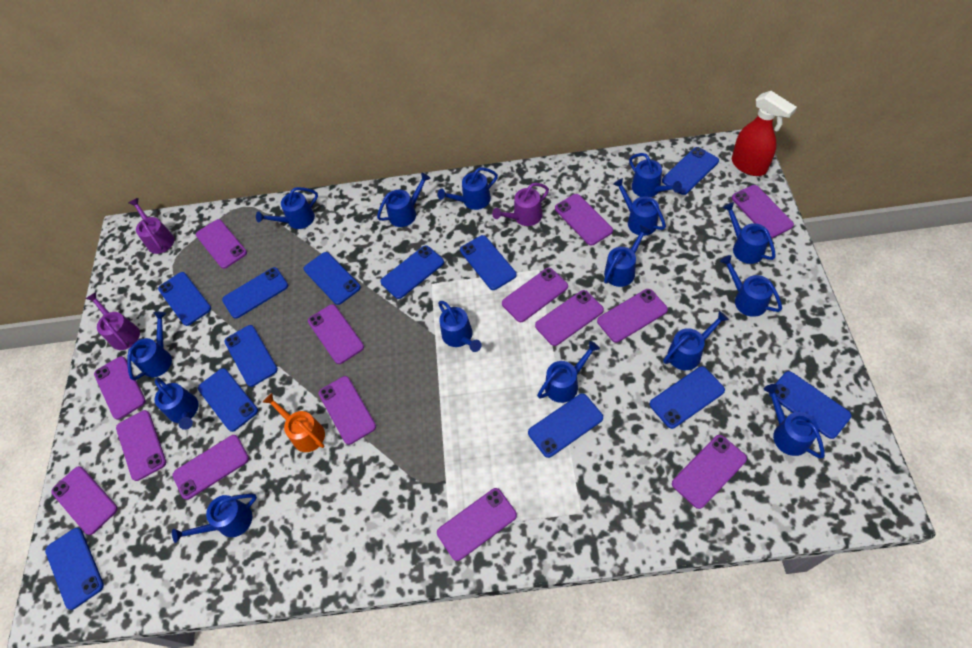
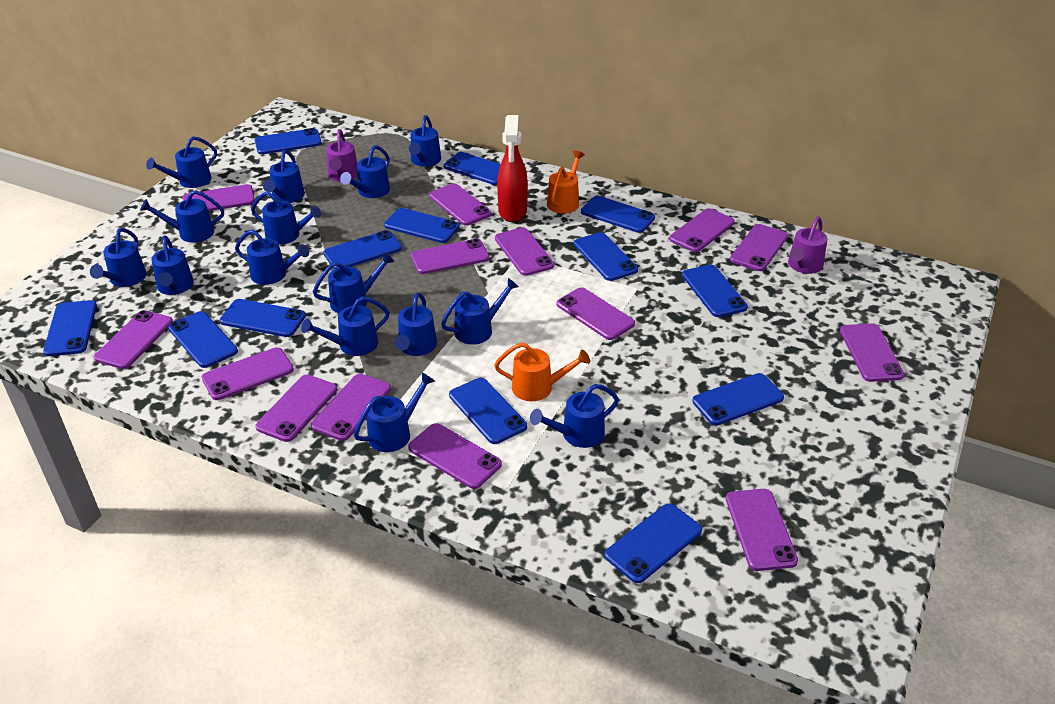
blue phone: [45,528,104,610] [158,272,211,326] [198,368,258,432] [222,267,288,319] [224,325,278,387] [304,252,361,305] [380,245,444,299] [460,235,517,290] [528,394,603,458] [650,366,725,429] [662,147,719,195] [769,371,852,439] = 12 -> [43,300,97,356] [168,311,238,368] [220,299,306,337] [255,128,322,155] [323,230,402,269] [384,208,460,243] [443,152,501,185] [449,378,527,444] [574,232,638,281] [581,196,655,233] [604,503,702,583] [682,265,748,317] [692,373,784,425] = 13
orange watering can: [263,393,325,452] = 1 -> [494,342,590,401] [547,151,585,214] = 2
purple watering can: [86,292,140,350] [129,198,174,254] [492,183,549,226] = 3 -> [326,129,357,182] [788,216,827,274] = 2

